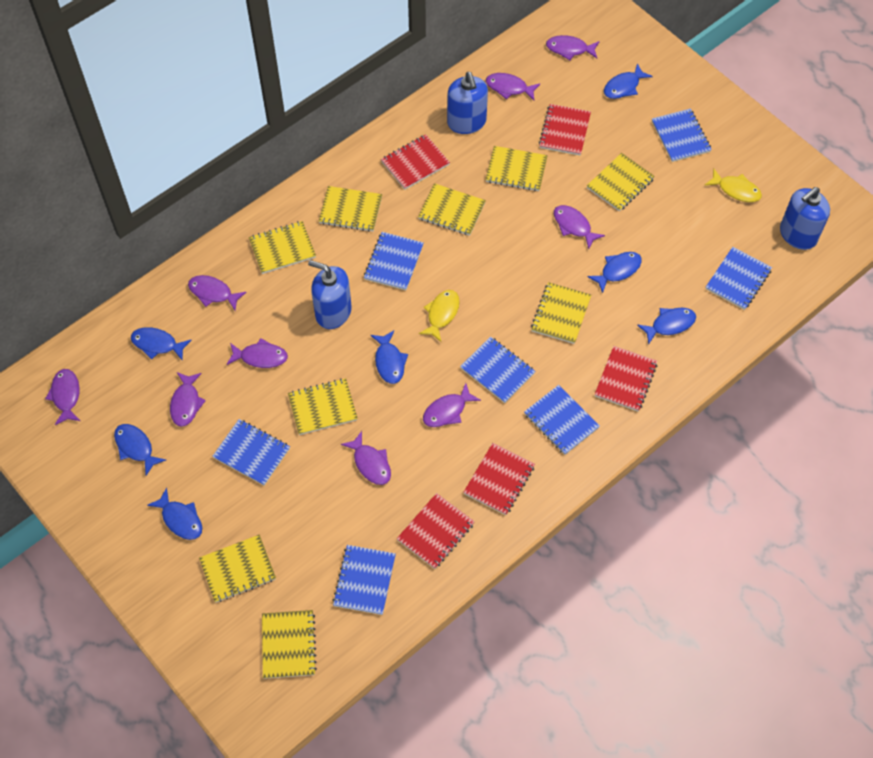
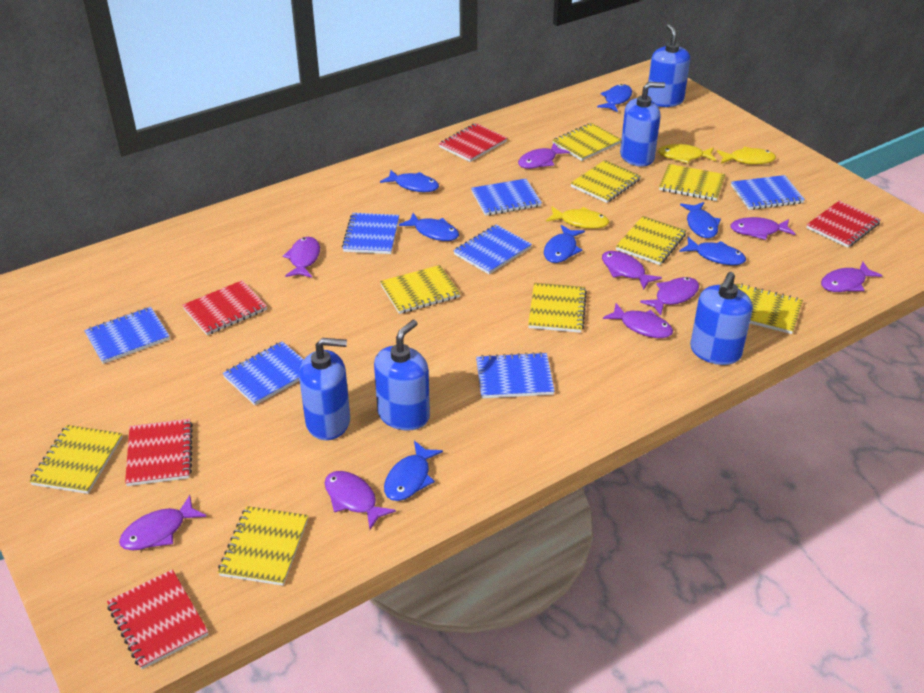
blue soap dispenser: [308,260,351,329] [447,72,488,134] [780,187,830,250] = 3 -> [299,338,350,440] [374,320,430,431] [620,82,665,167] [647,24,690,107] [690,272,753,365] = 5
yellow fish: [419,290,460,342] [705,169,762,202] = 2 -> [546,207,609,229] [658,144,716,164] [717,147,776,164] = 3

